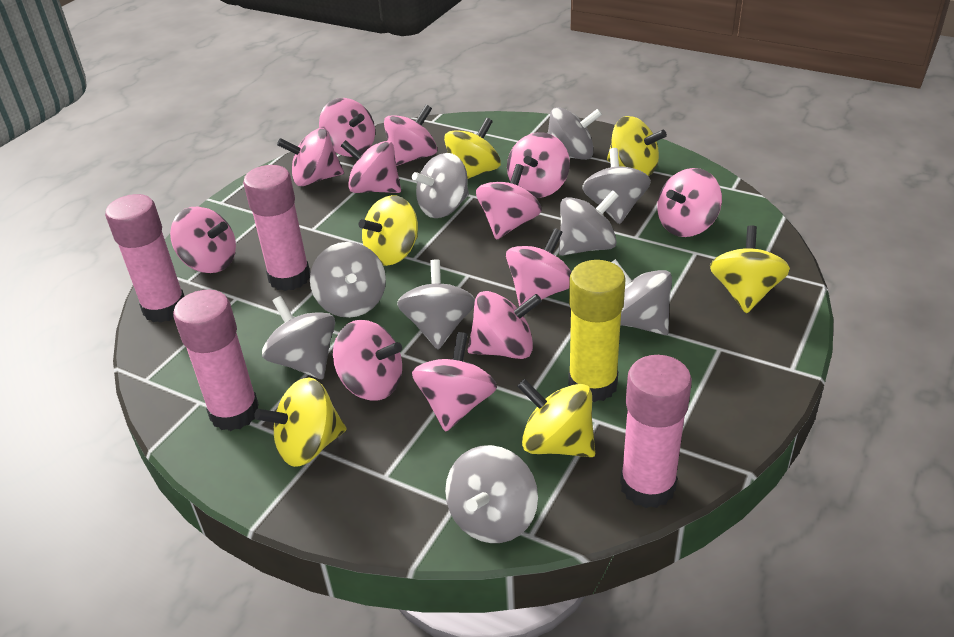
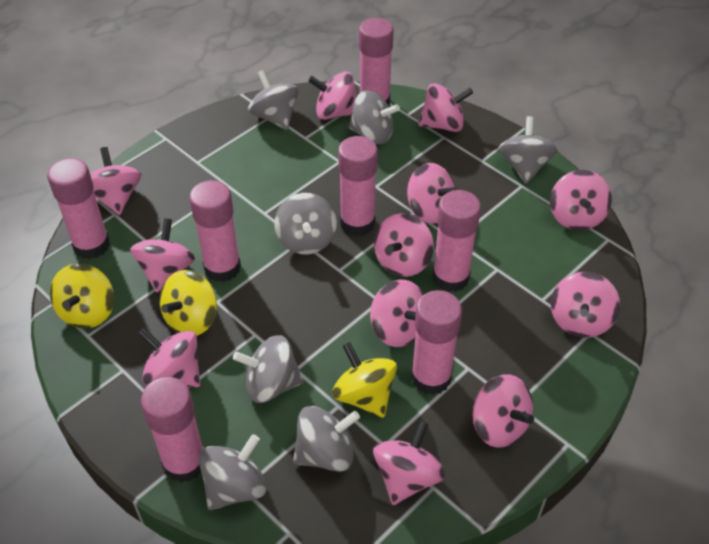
grey spinning top: [262,296,335,379] [310,242,386,318] [397,259,475,349] [412,153,469,218] [445,445,538,543] [548,107,602,160] [559,190,619,256] [582,148,651,224] [612,259,672,335] = 9 -> [199,434,267,510] [233,335,304,403] [248,70,299,130] [274,193,337,255] [293,406,360,472] [348,90,400,144] [499,116,558,184] = 7
pink glue stick: [105,194,184,323] [173,290,259,431] [243,165,310,291] [620,355,692,508] = 4 -> [47,158,110,259] [141,377,204,483] [189,180,241,282] [338,136,378,236] [359,18,394,106] [411,290,462,395] [432,190,481,292] = 7
yellow glue stick: [568,260,626,402] = 1 -> none = 0
yellow spinning top: [254,377,346,467] [359,195,418,266] [444,118,501,179] [517,379,595,457] [607,116,667,176] [710,226,790,313] = 6 -> [50,263,114,329] [160,270,217,336] [332,342,397,418] = 3

